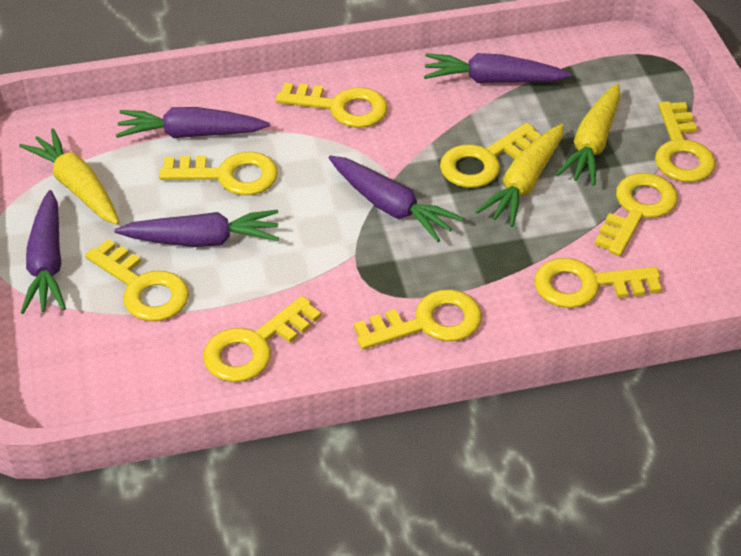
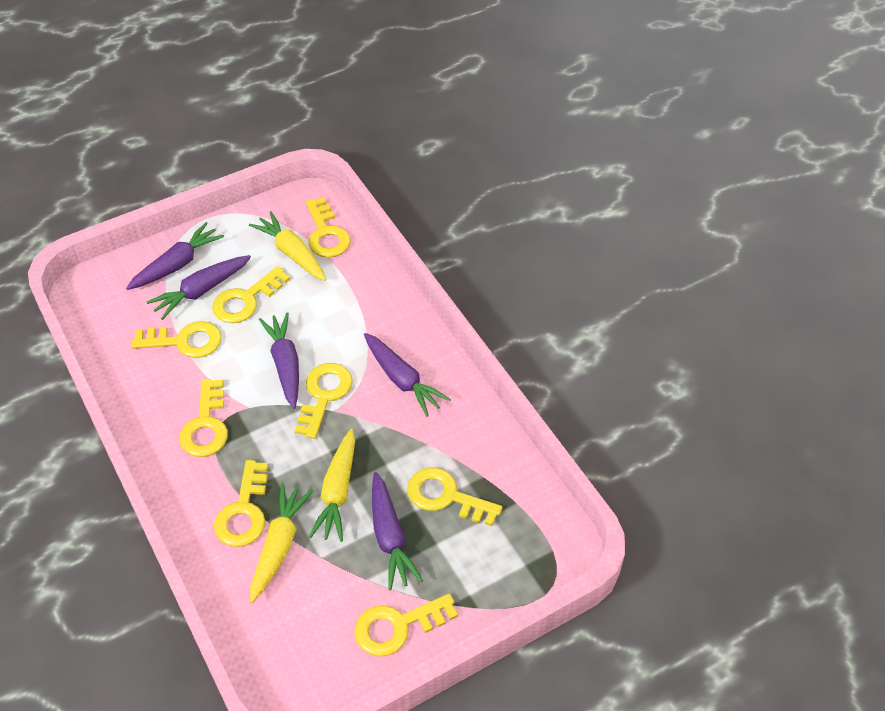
yellow key: [85,239,189,321] [159,152,278,195] [203,296,321,382] [276,83,388,128] [354,289,482,350] [440,123,542,188] [534,258,662,308] [594,173,678,256] [655,101,716,182] = 9 -> [132,321,222,358] [179,379,228,457] [212,266,290,323] [214,460,268,547] [295,363,353,439] [306,197,351,258] [354,594,458,657] [407,467,502,526] = 8

